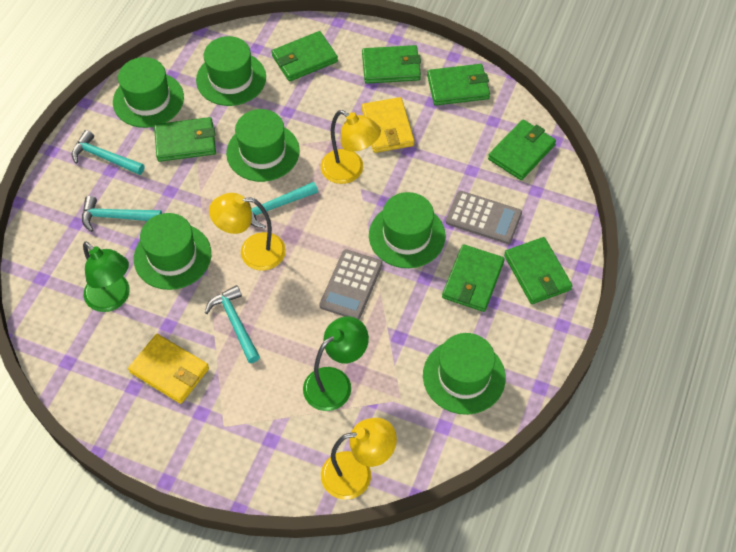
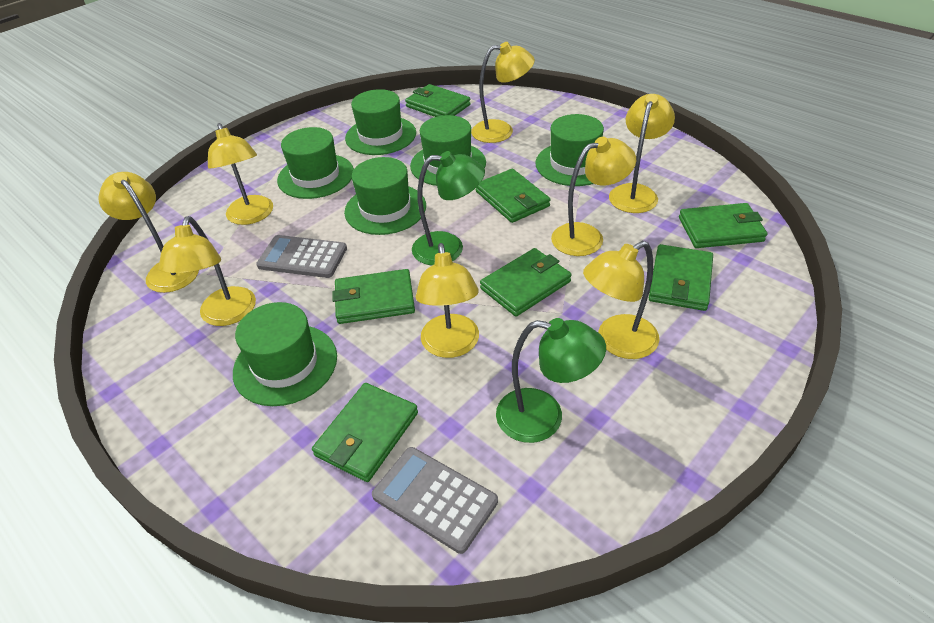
turquoise hammer: [71,130,145,175] [82,196,162,232] [205,285,260,363] [249,182,318,228] = 4 -> none = 0
yellow lamp: [209,193,286,271] [321,110,381,184] [321,418,397,500] = 3 -> [98,172,199,293] [158,216,256,326] [208,123,273,225] [416,243,479,358] [471,42,535,143] [551,137,636,256] [583,241,659,359] [609,94,675,213] = 8
yellow wallet: [128,334,209,404] [362,97,414,153] = 2 -> none = 0

